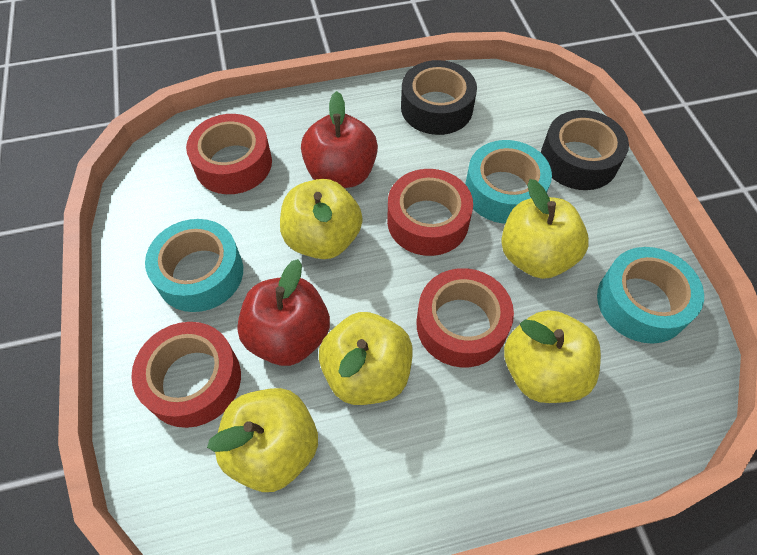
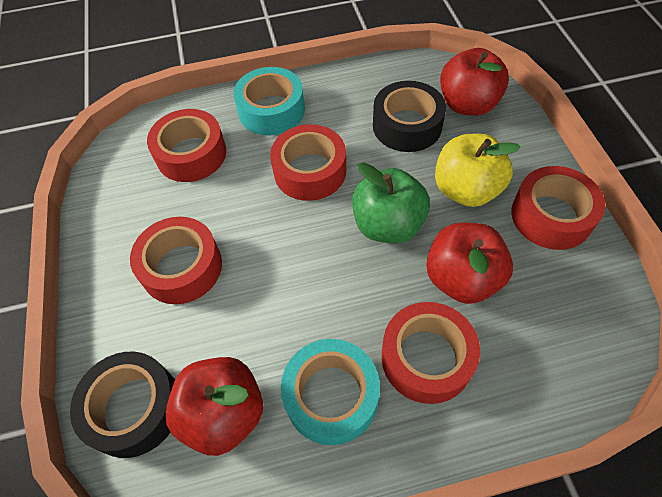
green apple: none = 0 -> [352,162,430,243] = 1
red apple: [237,259,330,366] [301,91,378,188] = 2 -> [165,357,263,456] [426,223,513,304] [440,48,509,116] = 3
red tape: [131,322,241,428] [186,114,272,194] [387,169,473,256] [416,268,514,367] = 4 -> [130,217,222,304] [147,109,226,182] [270,124,346,201] [381,302,480,404] [511,166,605,250] = 5
turquoise tape: [145,219,243,312] [465,140,552,224] [597,247,704,344] = 3 -> [233,67,305,135] [281,339,380,445] = 2
yellow apple: [207,388,318,492] [280,179,363,259] [319,312,413,405] [501,179,589,279] [504,310,601,403] = 5 -> [435,133,521,207] = 1

